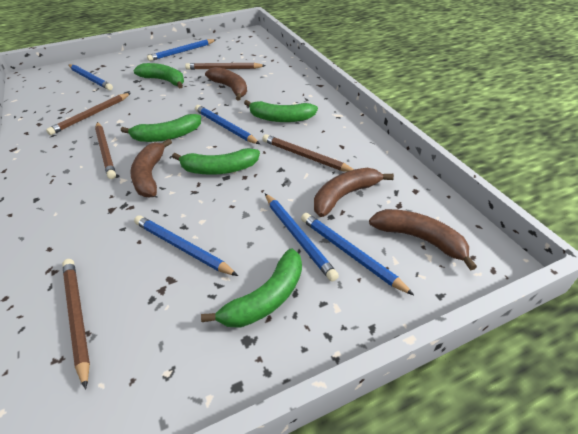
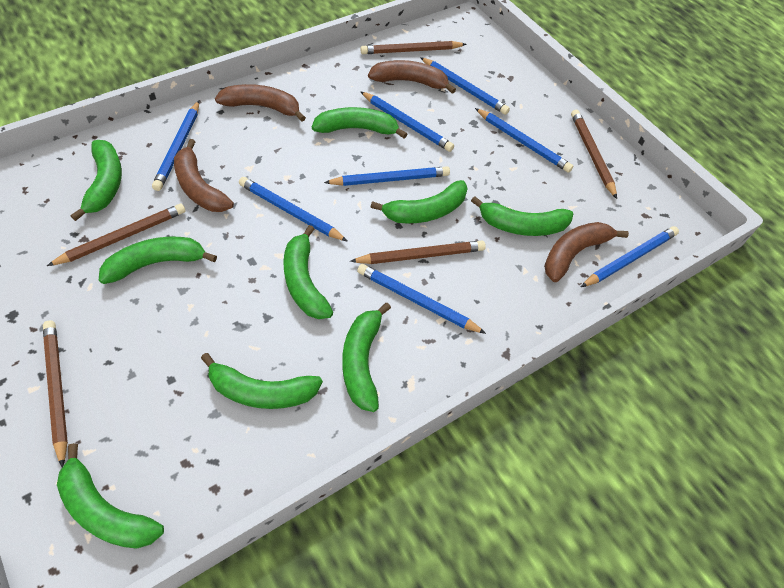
blue pencil: [68,64,113,90] [134,215,238,276] [147,39,217,61] [195,105,260,144] [265,193,339,282] [301,213,414,295] = 6 -> [152,101,199,191] [239,177,348,242] [324,166,450,186] [357,264,486,334] [360,91,454,152] [420,57,510,115] [475,108,573,173] [581,226,679,287] = 8
green banana: [121,114,201,142] [134,63,184,88] [172,148,260,175] [201,248,302,328] [244,100,318,122] = 5 -> [57,443,164,549] [71,140,122,221] [99,237,217,284] [201,353,323,409] [283,225,333,319] [312,107,407,139] [342,303,391,412] [371,180,468,223] [471,196,573,236] = 9

